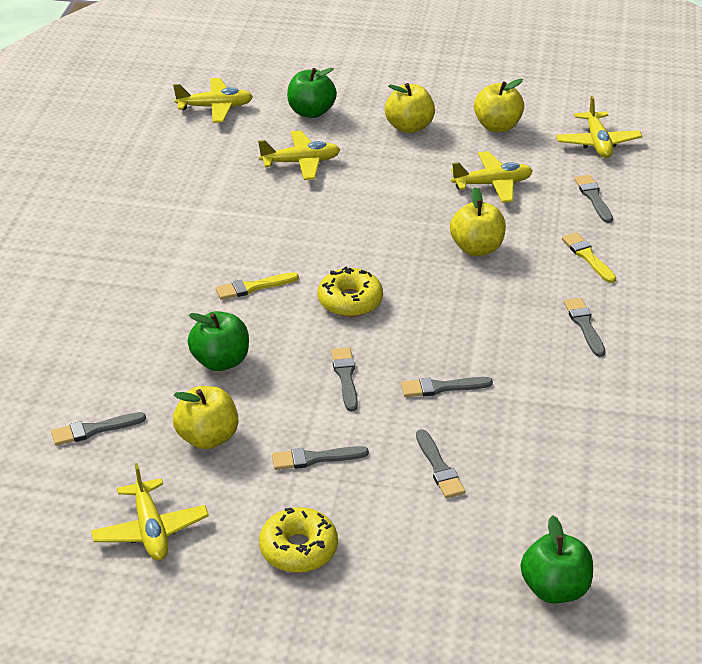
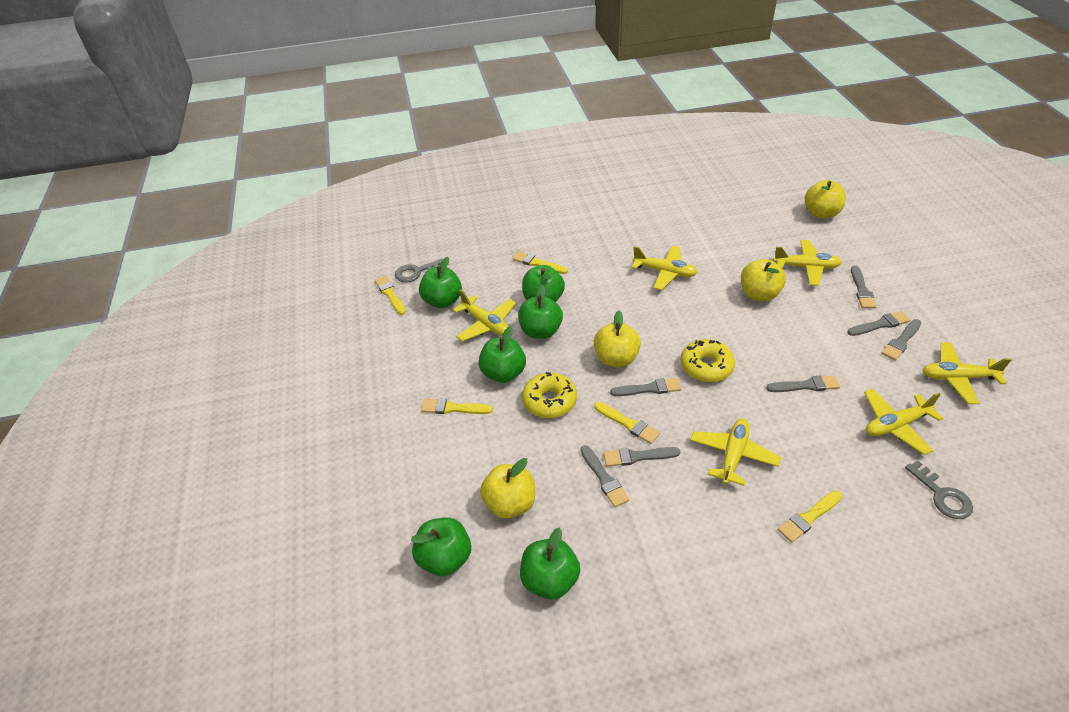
green apple: [188,311,249,371] [287,68,337,118] [521,515,593,603] = 3 -> [411,517,471,576] [419,257,462,308] [478,326,526,383] [518,284,563,339] [520,527,580,600] [522,265,565,302] = 6
grey key: none = 0 -> [395,258,443,282] [905,460,973,519] = 2
yellow brush: [215,272,299,300] [562,232,616,283] = 2 -> [375,276,406,315] [421,398,493,414] [512,251,568,274] [594,402,660,444] [778,490,842,543] = 5
yellow plane: [91,463,209,560] [173,78,253,123] [258,130,340,180] [451,151,533,203] [556,96,642,158] = 5 -> [453,289,516,342] [632,246,697,290] [690,419,781,486] [773,240,842,286] [864,389,943,455] [922,343,1011,404] = 6

